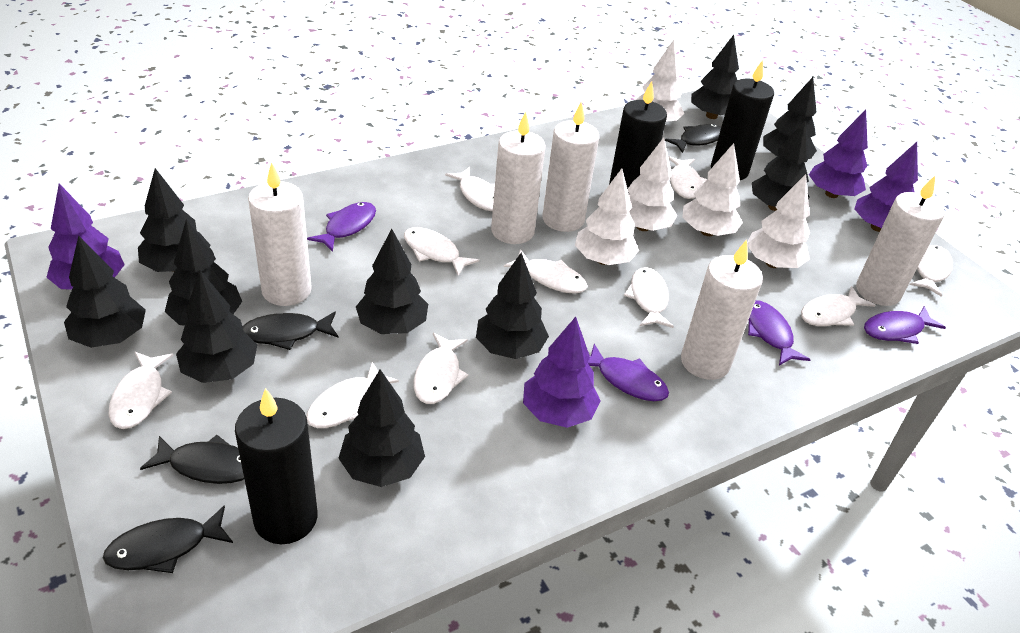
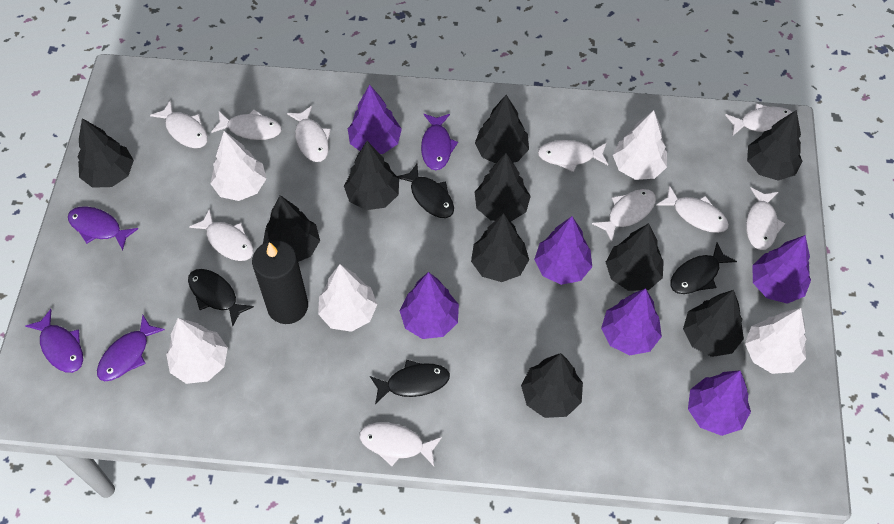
black candle: [235,388,318,544] [609,81,667,193] [711,60,774,180] = 3 -> [252,240,308,324] = 1
purple tree: [46,184,125,290] [523,317,601,428] [809,110,868,198] [855,142,918,232] = 4 -> [348,85,402,154] [400,272,459,339] [534,216,592,285] [601,288,662,355] [688,370,751,436] [752,235,811,304] = 6
white candle: [248,162,312,306] [491,111,546,244] [542,101,599,232] [681,240,763,380] [856,176,945,306] = 5 -> none = 0

